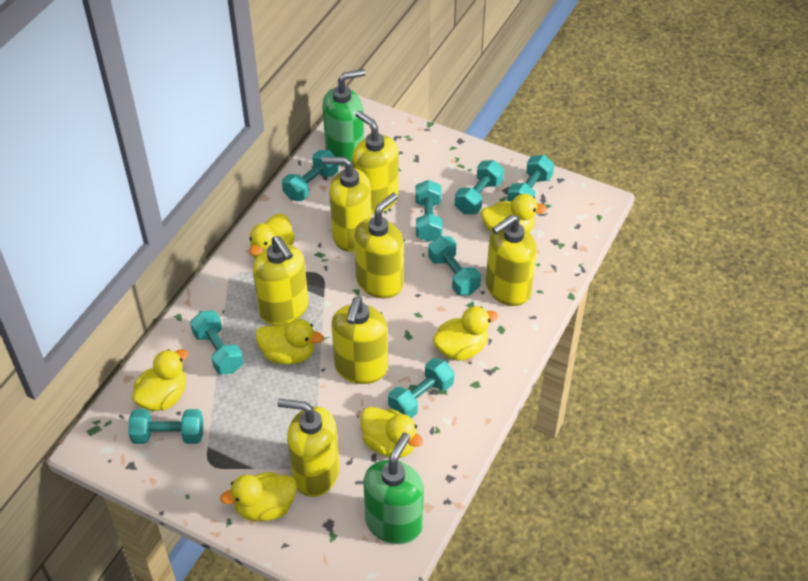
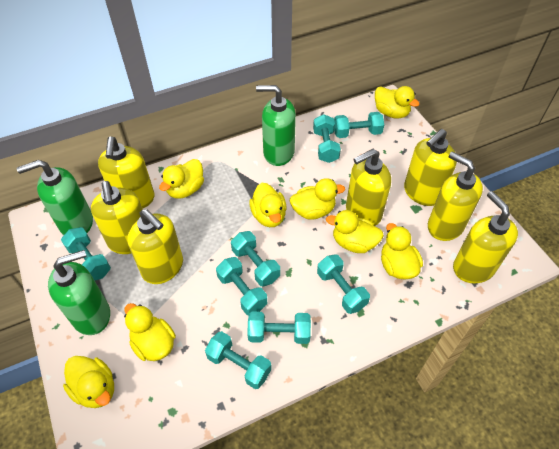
green soap dispenser: [322,69,366,166] [363,433,424,544] = 2 -> [16,160,93,235] [48,250,110,335] [256,85,296,166] = 3
yellow duck: [132,349,188,411] [220,472,297,521] [249,213,295,260] [255,319,324,364] [360,407,423,458] [433,306,498,361] [481,194,547,232] = 7 -> [63,356,114,408] [124,303,176,361] [159,159,204,198] [249,183,287,227] [290,178,345,220] [326,210,384,253] [375,86,420,119] [381,223,423,279] = 8

